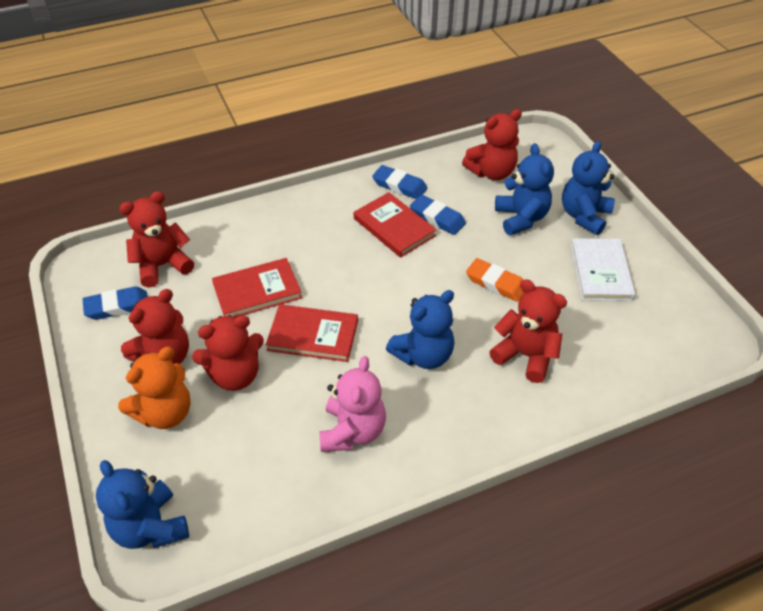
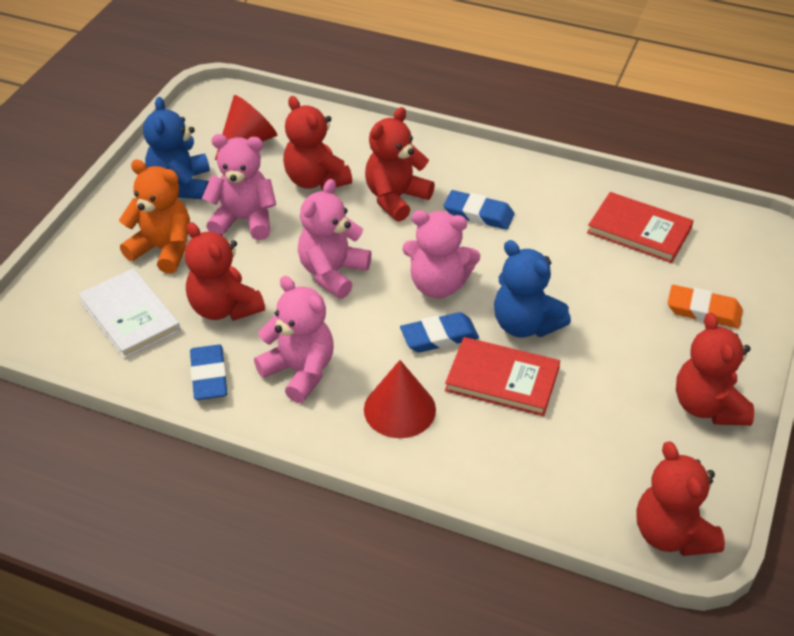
blue teddy bear: [96,460,189,549] [386,290,454,369] [495,143,554,235] [562,141,615,235] = 4 -> [143,97,210,200] [494,240,571,338] = 2
pink teddy bear: [319,356,386,452] = 1 -> [202,134,276,240] [254,276,334,403] [298,179,371,299] [402,210,480,298] = 4
red book: [212,258,302,318] [266,304,358,362] [354,192,437,258] = 3 -> [445,337,560,416] [587,192,694,263] = 2
red cone: none = 0 -> [215,95,277,160] [364,360,436,438] = 2

